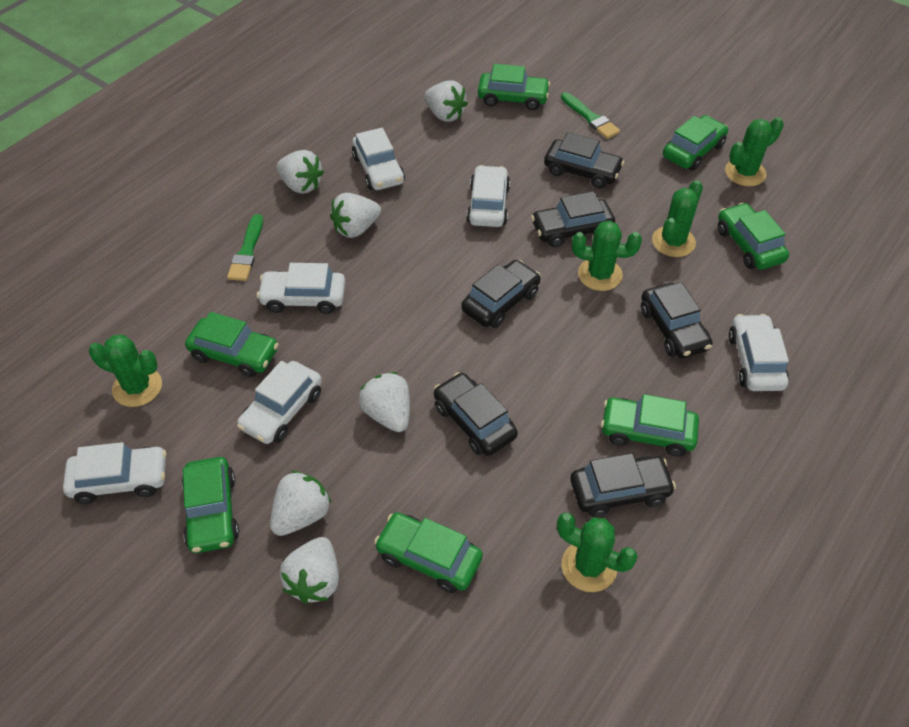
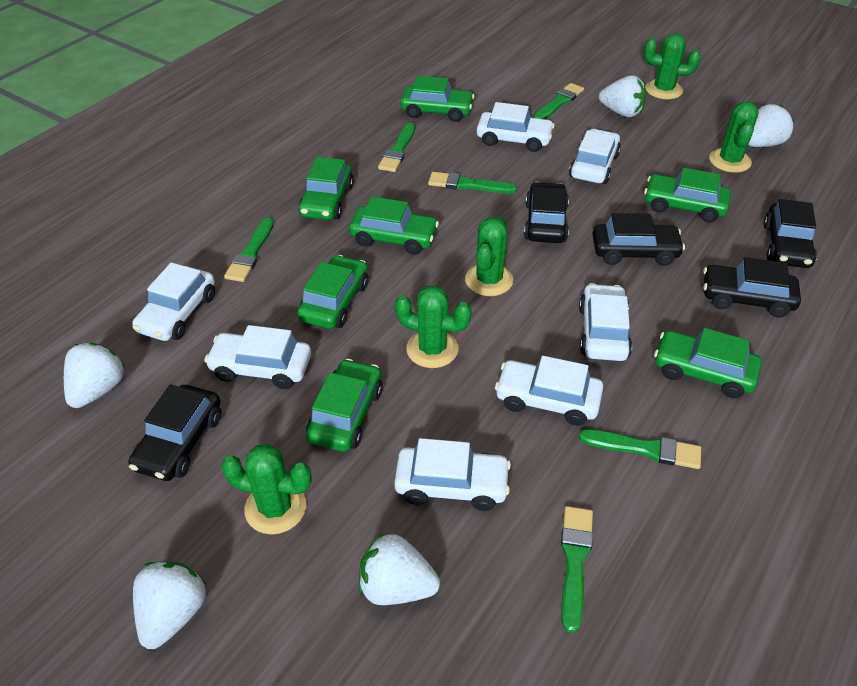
black car: [434,372,518,456] [462,260,541,328] [531,191,615,247] [544,132,624,188] [570,453,676,517] [641,282,712,358] = 6 -> [129,385,221,481] [524,182,569,243] [592,213,685,266] [703,257,801,317] [763,199,817,268] = 5
green brush: [227,214,263,281] [561,92,620,139] = 2 -> [224,217,274,282] [378,123,415,172] [428,172,517,194] [533,83,584,119] [561,506,593,633] [579,429,701,469] = 6
white car: [63,442,167,504] [237,361,322,444] [257,263,345,314] [352,128,405,190] [467,165,510,227] [729,314,789,391] = 6 -> [132,262,215,341] [205,325,311,389] [394,438,511,511] [477,102,555,152] [495,356,603,426] [569,129,621,184] [579,283,632,361] = 7
white strawberry: [270,471,331,536] [277,150,324,194] [280,537,339,604] [330,193,381,238] [359,372,410,432] [424,80,468,122] = 6 -> [64,343,125,408] [133,561,207,649] [359,533,440,605] [599,75,646,117] [748,104,794,147] = 5

